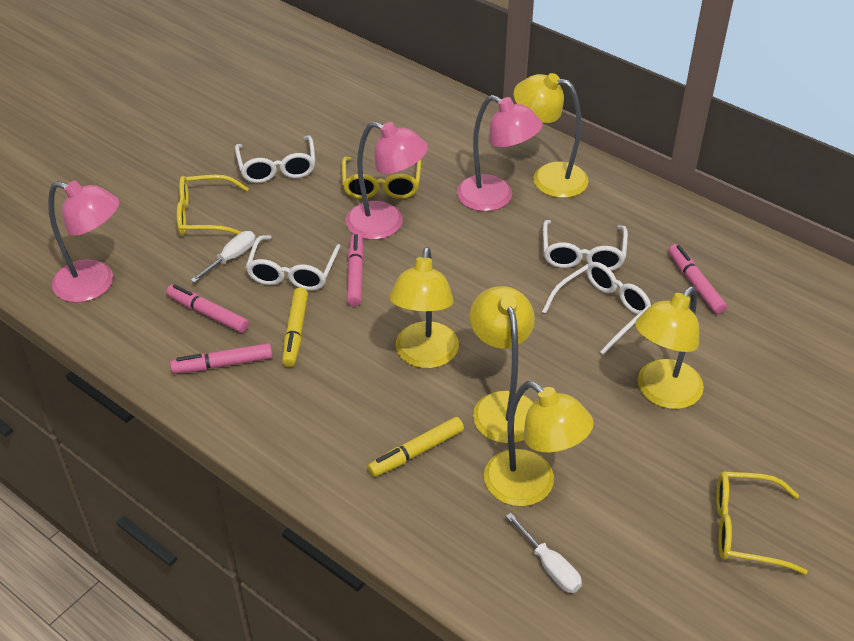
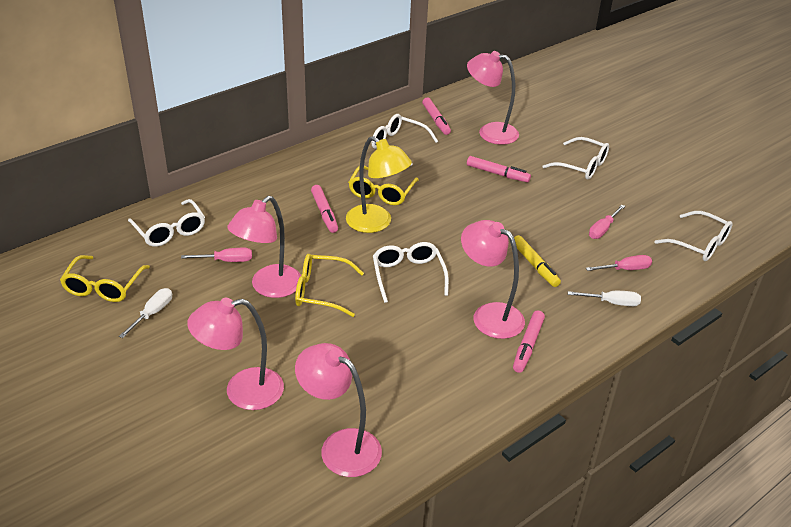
pink lamp: [48,181,119,303] [346,122,428,240] [457,95,543,211] = 3 -> [187,298,284,410] [227,196,301,298] [295,343,382,477] [461,220,525,339] [467,51,519,145] = 5
pink screwdriver: none = 0 -> [181,248,252,262] [586,255,652,271] [589,205,625,239] = 3
white glasses: [235,135,316,183] [246,235,341,290] [542,262,651,355] [543,220,628,271] = 4 -> [128,199,205,247] [371,114,438,166] [373,242,449,303] [542,137,609,180] [655,211,733,261] = 5
yellow lamp: [389,247,459,368] [470,286,535,443] [484,381,594,506] [514,73,589,198] [635,286,704,409] = 5 -> [346,136,412,233] = 1
yellow marker: [282,288,308,367] [368,417,464,477] = 2 -> [514,235,561,287] = 1

